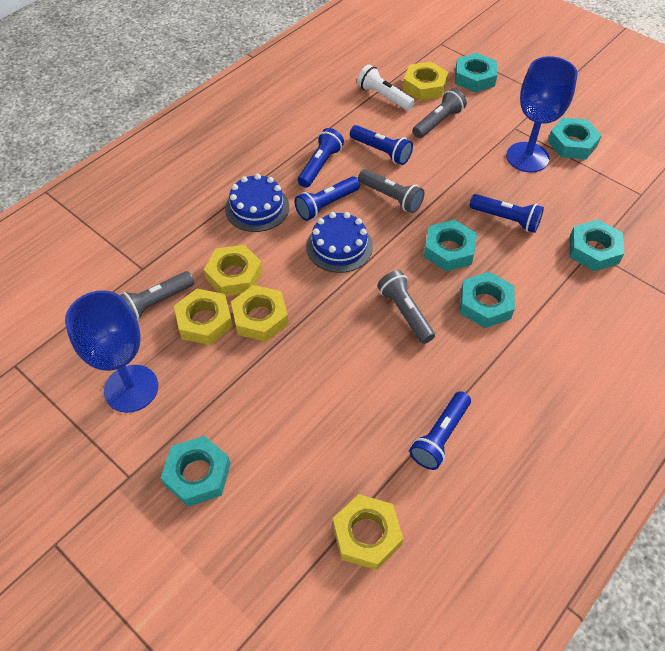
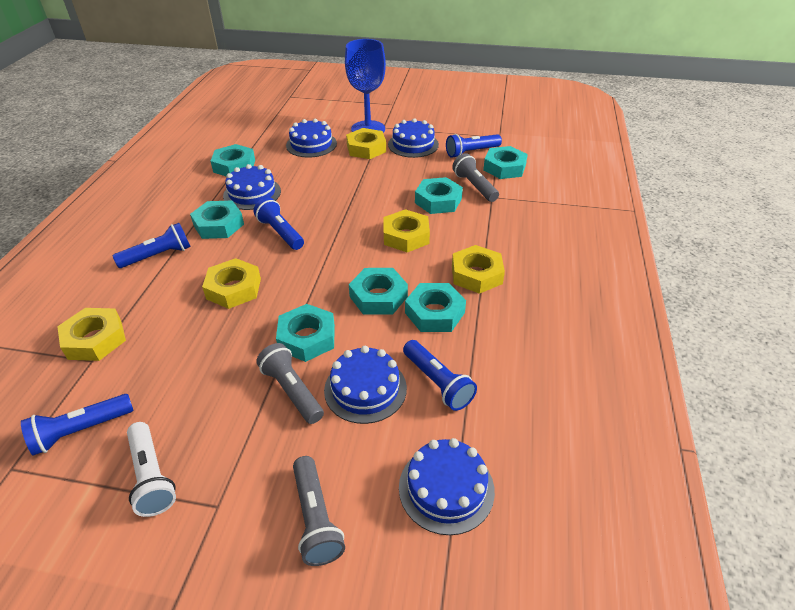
blue cake: [225,174,289,232] [306,212,373,273] = 2 -> [223,164,281,210] [286,119,337,158] [324,346,407,424] [388,118,439,158] [399,438,495,535] = 5
blue goblet: [65,290,158,413] [506,56,578,172] = 2 -> [345,39,386,133] = 1
grey flashlight: [120,271,194,321] [358,169,425,213] [377,270,435,344] [413,88,467,138] = 4 -> [256,343,324,424] [293,456,345,566] [452,153,499,202] = 3
turquoise nut: [161,436,231,507] [424,220,477,271] [455,53,497,92] [460,272,515,328] [548,118,602,160] [570,219,624,271] = 6 -> [190,201,244,239] [210,144,255,176] [276,304,335,362] [349,268,408,315] [405,283,466,332] [415,177,463,214] [483,146,528,179] = 7

